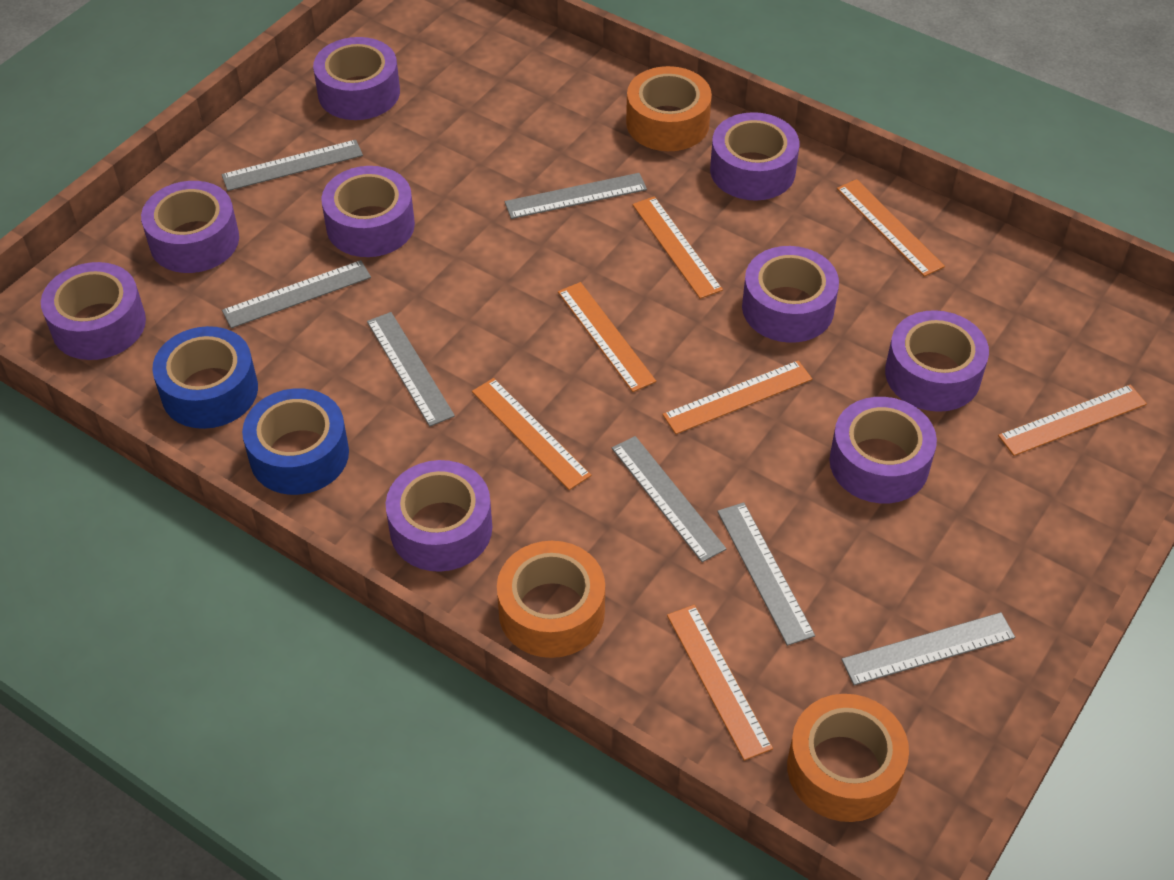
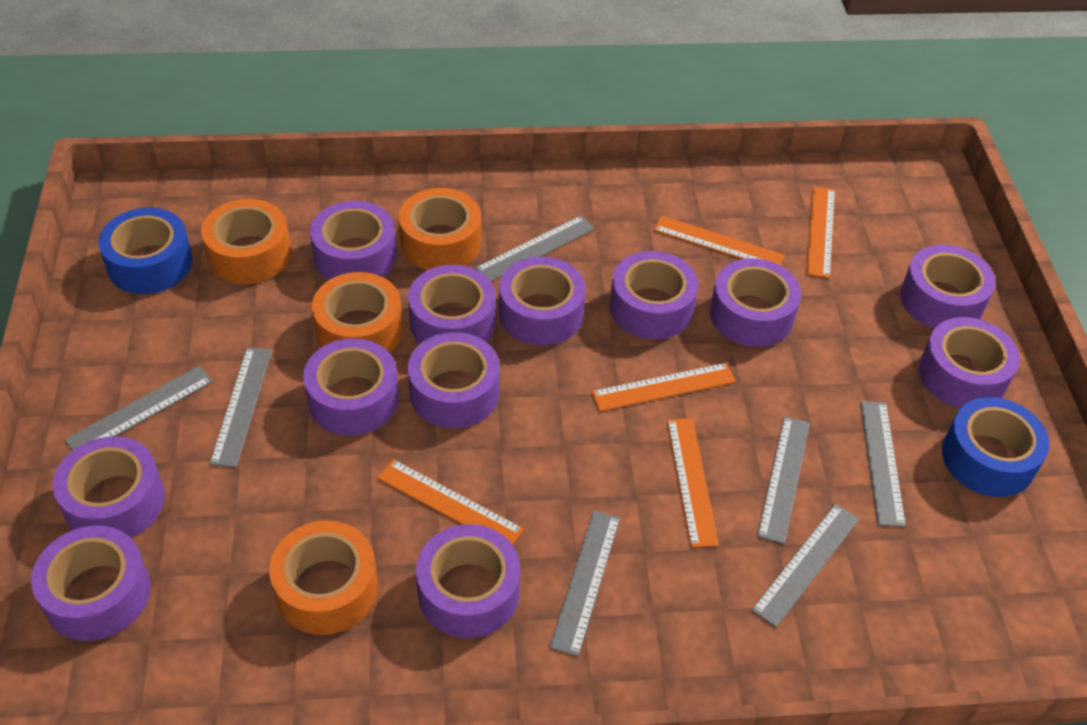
orange ruler: [472,378,591,490] [558,282,656,392] [632,196,723,299] [662,360,812,434] [667,605,773,761] [837,179,945,277] [998,384,1147,456] = 7 -> [377,459,524,545] [591,363,736,412] [654,216,785,265] [667,418,719,548] [806,186,835,278] = 5
orange tape: [497,541,605,658] [626,66,712,151] [787,694,909,822] = 3 -> [201,199,291,284] [269,521,378,635] [312,272,403,353] [398,188,481,270] = 4
purple tape: [41,262,146,360] [141,181,239,273] [313,37,400,120] [321,166,415,257] [386,460,492,572] [710,112,799,200] [742,246,839,343] [829,397,937,503] [885,310,989,412] = 9 -> [31,525,151,641] [53,436,165,538] [303,338,399,436] [310,201,397,280] [408,265,496,343] [408,332,500,428] [416,524,520,638] [499,256,586,346] [610,251,698,339] [710,258,801,347] [900,245,996,329] [919,317,1020,408] = 12

